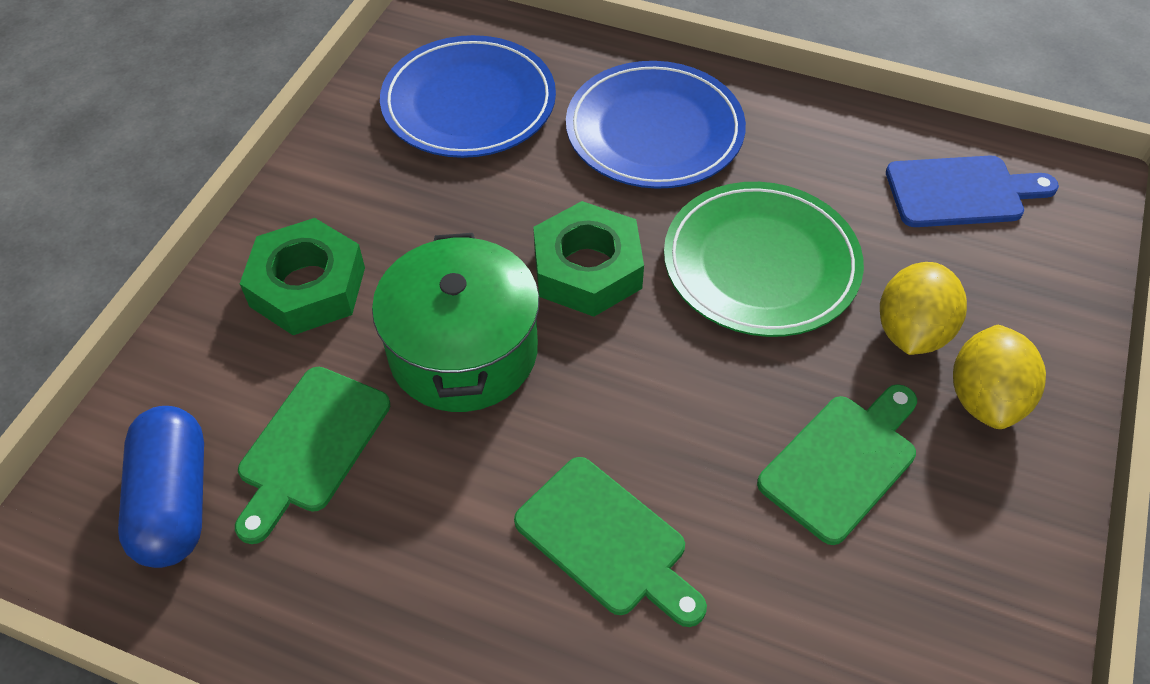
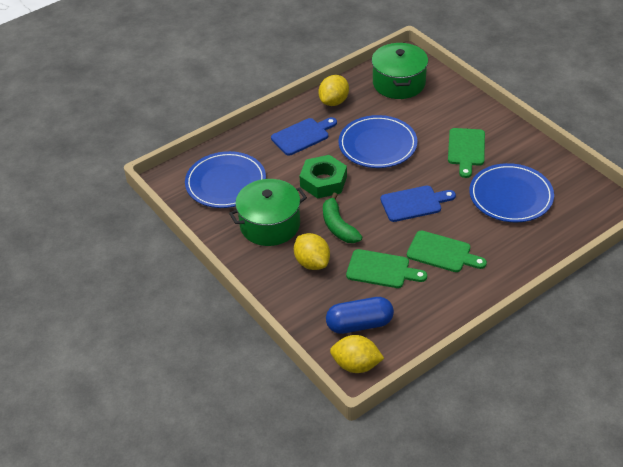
blue cutting board: [886,156,1059,227] = 1 -> [271,117,337,156] [381,186,456,222] = 2
blue plate: [380,35,556,158] [566,61,746,189] = 2 -> [185,151,266,208] [339,115,418,168] [469,163,554,222] = 3
green banana: none = 0 -> [323,193,362,243] = 1
green nut: [240,218,365,335] [533,201,644,317] = 2 -> [300,155,347,198] = 1
green plate: [664,182,864,337] = 1 -> none = 0
green pot: [372,233,539,412] = 1 -> [229,179,307,246] [372,43,428,99] = 2
yellow lemon: [880,262,967,355] [953,325,1046,429] = 2 -> [294,233,330,270] [318,75,349,106] [330,335,384,373] = 3

